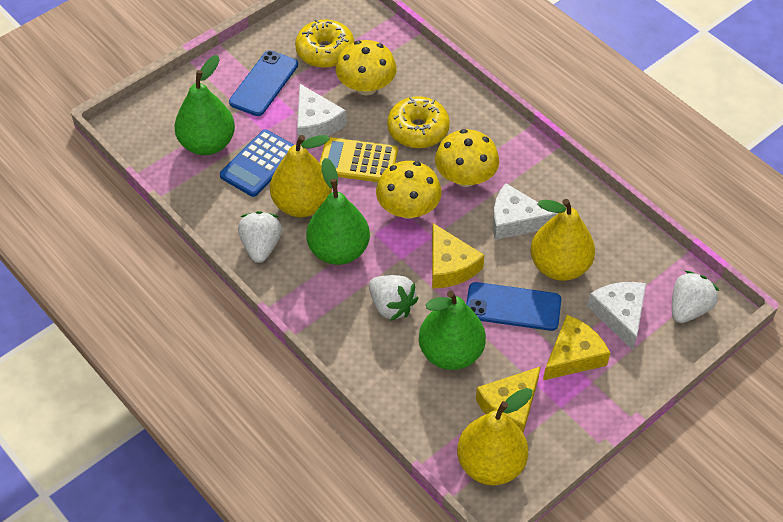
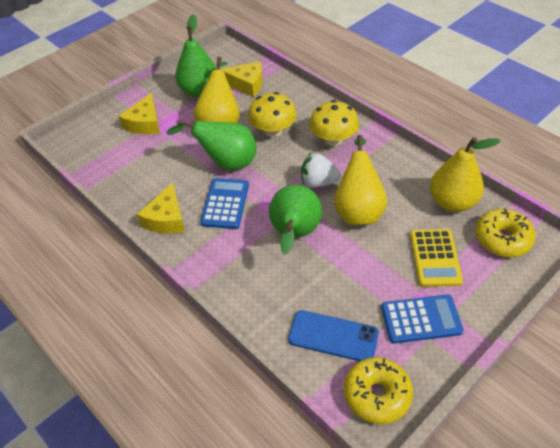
blue calculator: [220,129,294,197] = 1 -> [200,178,249,229] [381,295,463,344] = 2
blue phone: [229,50,298,116] [466,282,561,331] = 2 -> [288,310,379,361] = 1
white cheese: [297,84,346,142] [493,183,557,240] [587,282,646,350] = 3 -> none = 0
white strawberry: [238,211,282,263] [369,275,418,321] [672,271,719,323] = 3 -> [301,153,341,188] = 1
yellow mushroom: [336,40,397,95] [376,161,442,219] [435,129,499,187] = 3 -> [248,92,297,137] [309,100,359,146] = 2

